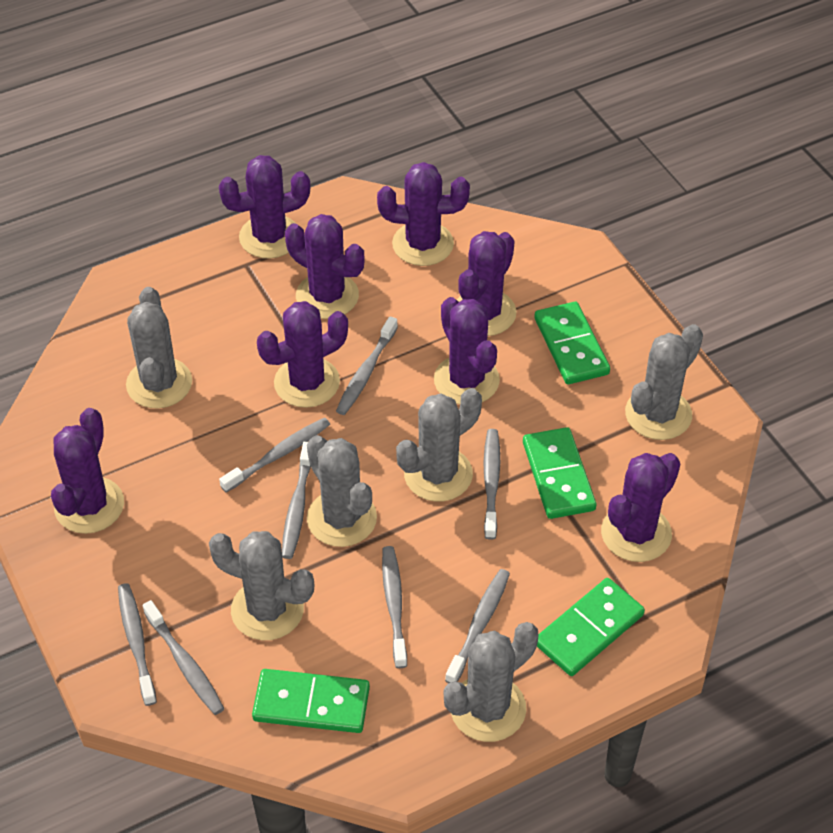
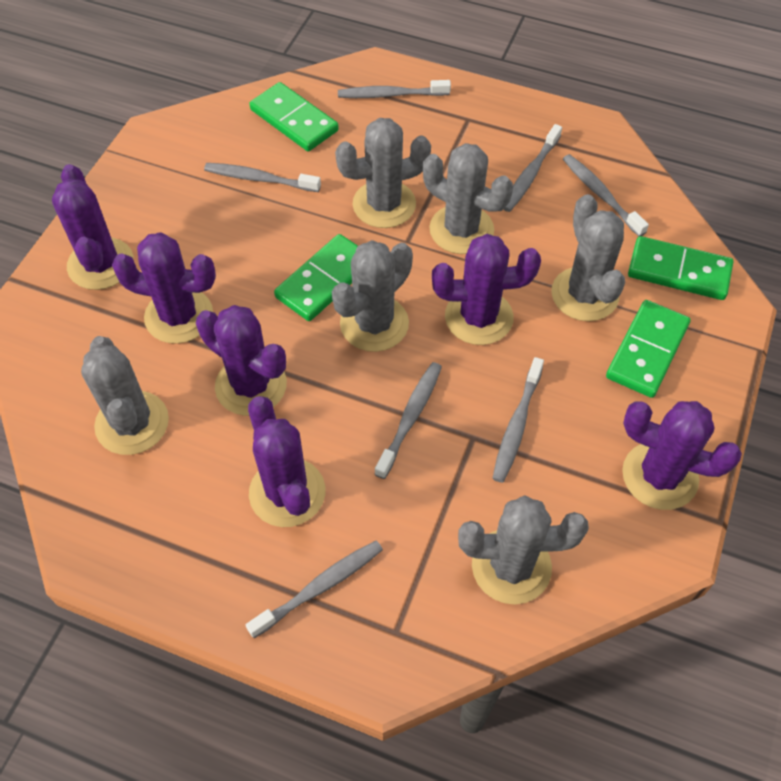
grey toothbrush: [118,583,157,706] [143,600,224,715] [219,418,330,493] [282,442,311,559] [336,316,398,415] [382,546,407,668] [445,569,510,683] [484,429,500,540] = 8 -> [204,163,321,192] [246,540,383,638] [338,80,451,98] [375,362,442,479] [492,357,544,483] [503,124,562,212] [563,154,649,236] = 7
purple cactus: [51,408,124,534] [219,155,310,258] [257,301,348,408] [285,214,364,319] [377,162,470,266] [434,297,500,404] [457,231,517,336] [601,453,680,562] = 8 -> [52,164,134,290] [112,232,216,344] [196,305,287,416] [248,396,325,527] [432,234,541,345] [622,401,742,510] = 6

